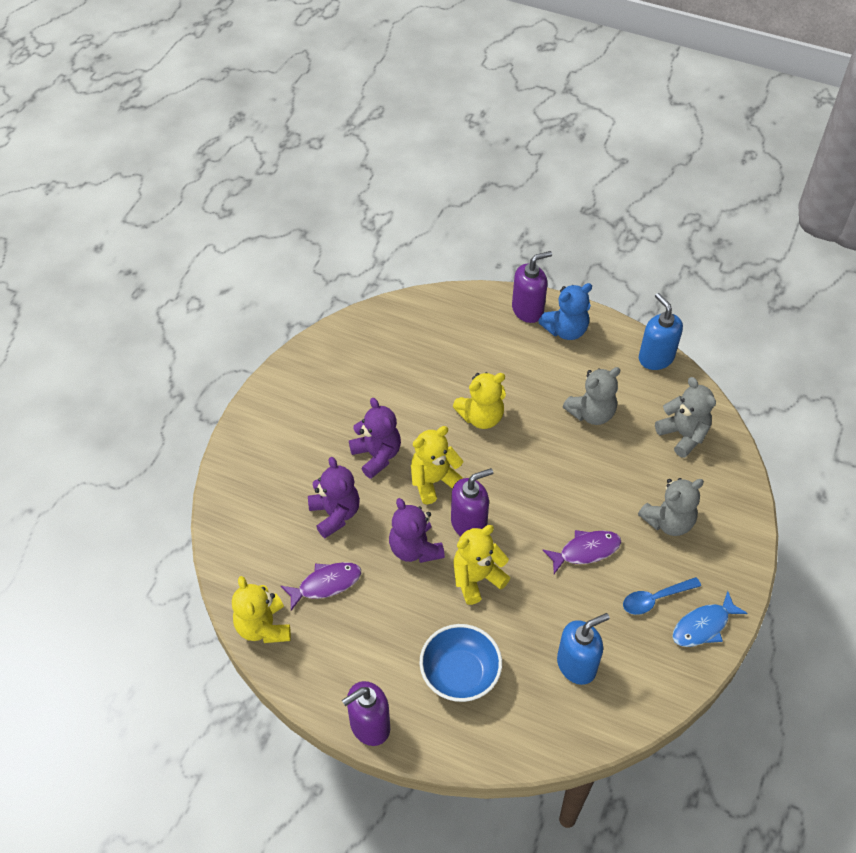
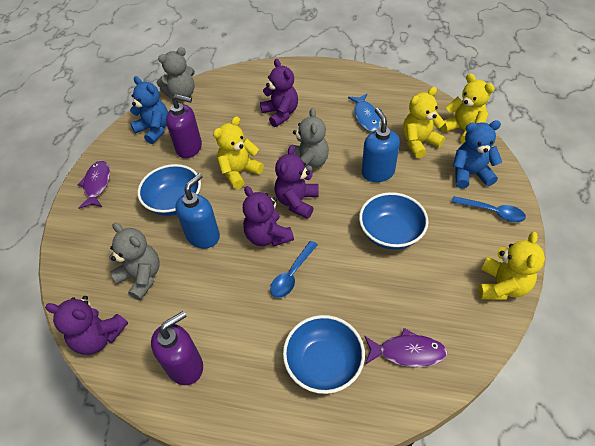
blue bowl: [419,624,502,702] = 1 -> [137,164,201,216] [283,315,365,394] [359,192,429,250] = 3
blue spoon: [623,577,701,615] = 1 -> [270,241,318,298] [452,196,526,222] = 2
blue teddy bear: [538,283,592,340] = 1 -> [130,76,168,144] [453,120,502,189] = 2
purple soap dispenser: [342,681,390,746] [451,468,493,536] [512,251,552,323] = 3 -> [151,311,203,385] [166,94,202,158] = 2
purple teddy bear: [308,457,360,538] [349,398,401,479] [389,498,445,563] = 3 -> [45,296,128,355] [243,186,294,247] [260,59,298,127] [275,145,318,219] = 4

